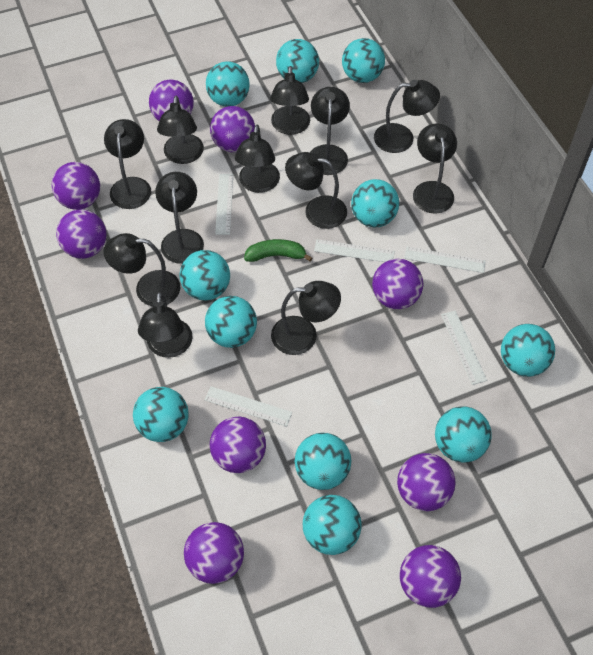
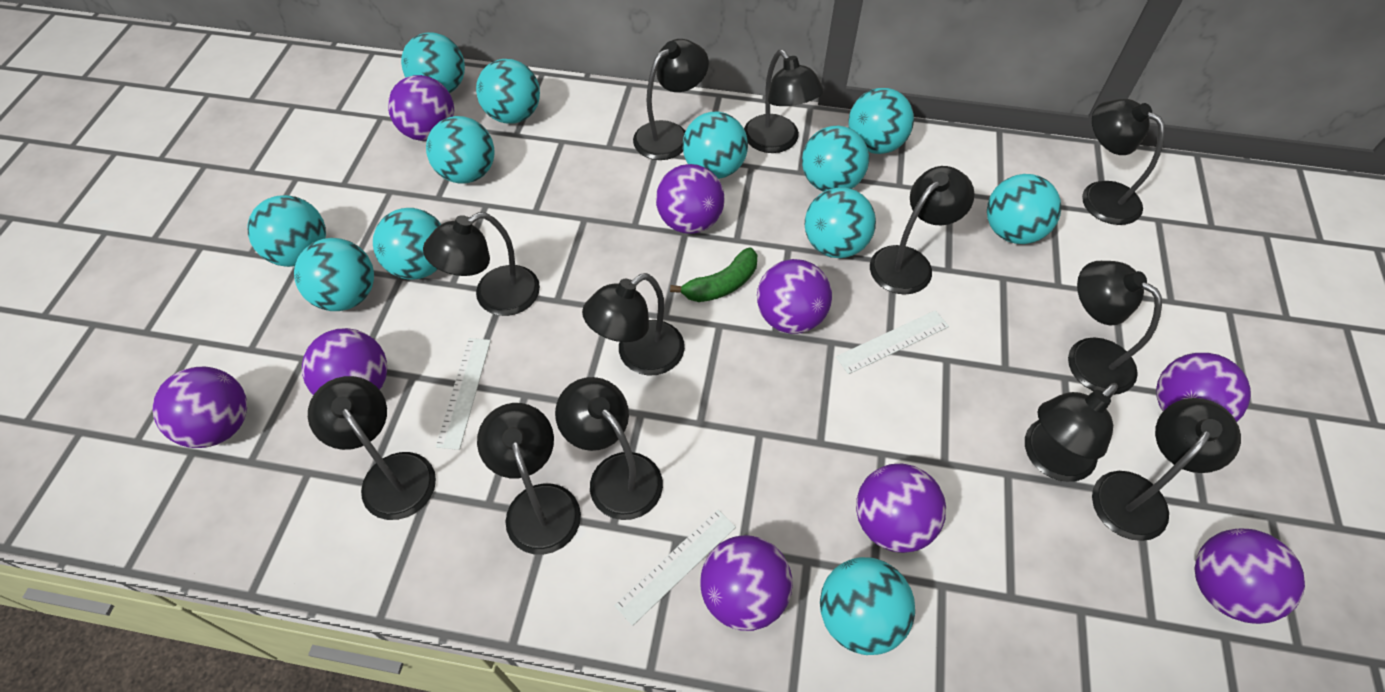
turquoise ball: [133,387,189,442] [180,250,230,300] [205,296,257,348] [206,61,250,107] [276,39,319,83] [295,433,351,490] [303,495,362,555] [342,38,385,83] [351,179,399,227] [435,406,492,463] [501,324,555,377] = 11 -> [247,195,326,267] [294,238,374,311] [373,208,441,280] [401,32,465,93] [426,116,495,184] [476,59,540,124] [683,112,748,179] [802,126,869,192] [805,187,876,258] [820,557,915,655] [848,88,914,154] [987,174,1061,244] = 12
white ruler: [205,386,292,426] [215,174,233,235] [314,239,395,262] [404,247,486,273] [441,311,487,385] = 5 -> [436,338,491,450] [614,509,736,626] [836,310,949,374] = 3

